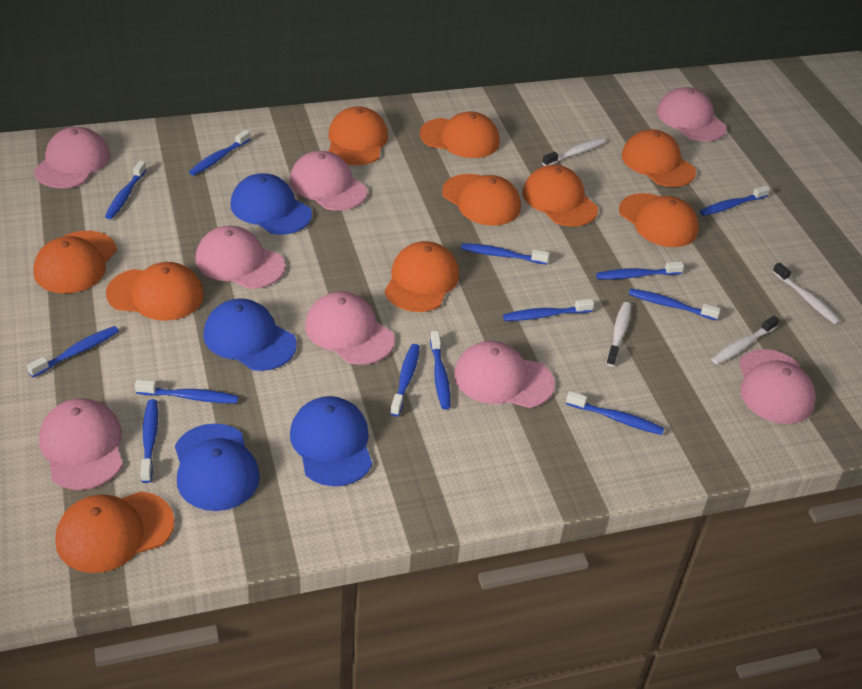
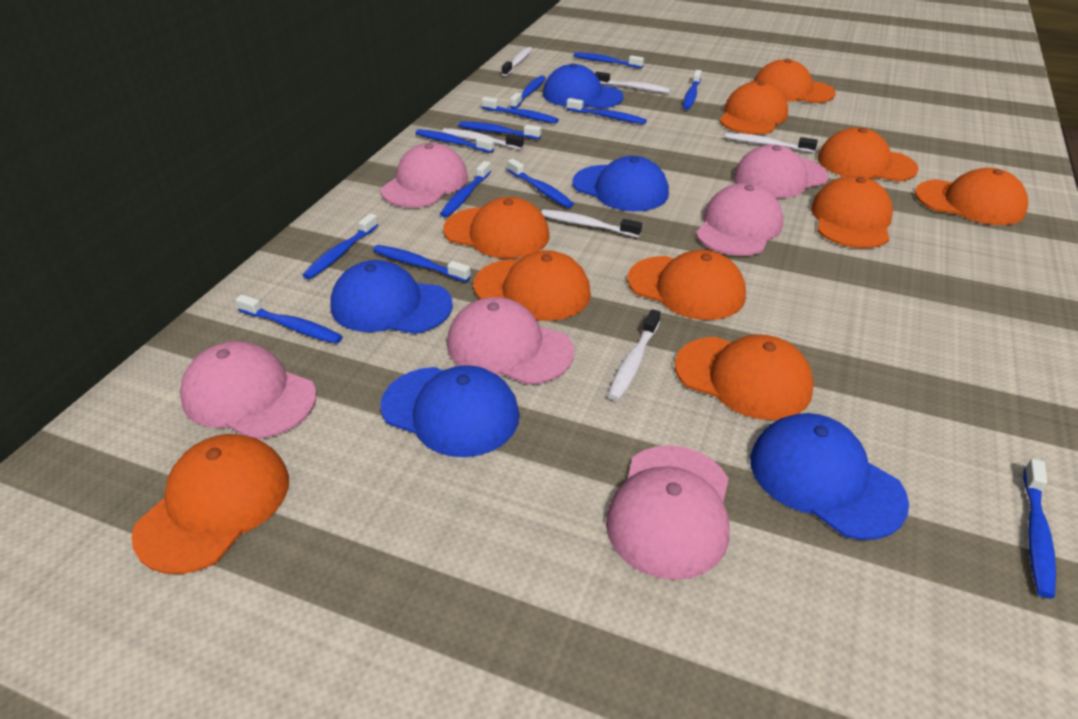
blue cap: [175,424,260,511] [203,299,297,371] [230,173,312,235] [290,396,372,486] = 4 -> [330,260,453,334] [380,365,520,457] [543,63,624,109] [573,156,669,211] [750,413,909,540] = 5
pink cap: [34,127,110,188] [39,398,123,490] [196,226,285,289] [290,151,367,211] [305,291,395,365] [454,341,555,408] [657,87,727,141] [739,349,816,424] = 8 -> [180,341,317,439] [381,143,468,208] [447,297,574,385] [606,445,730,580] [696,183,784,256] [733,145,829,199] = 6
white toothbrush: [542,138,605,166] [606,302,631,367] [711,316,779,364] [773,263,841,325] = 4 -> [442,128,524,150] [502,47,532,77] [541,209,642,238] [595,72,671,93] [608,309,661,401] [725,133,818,153] = 6

